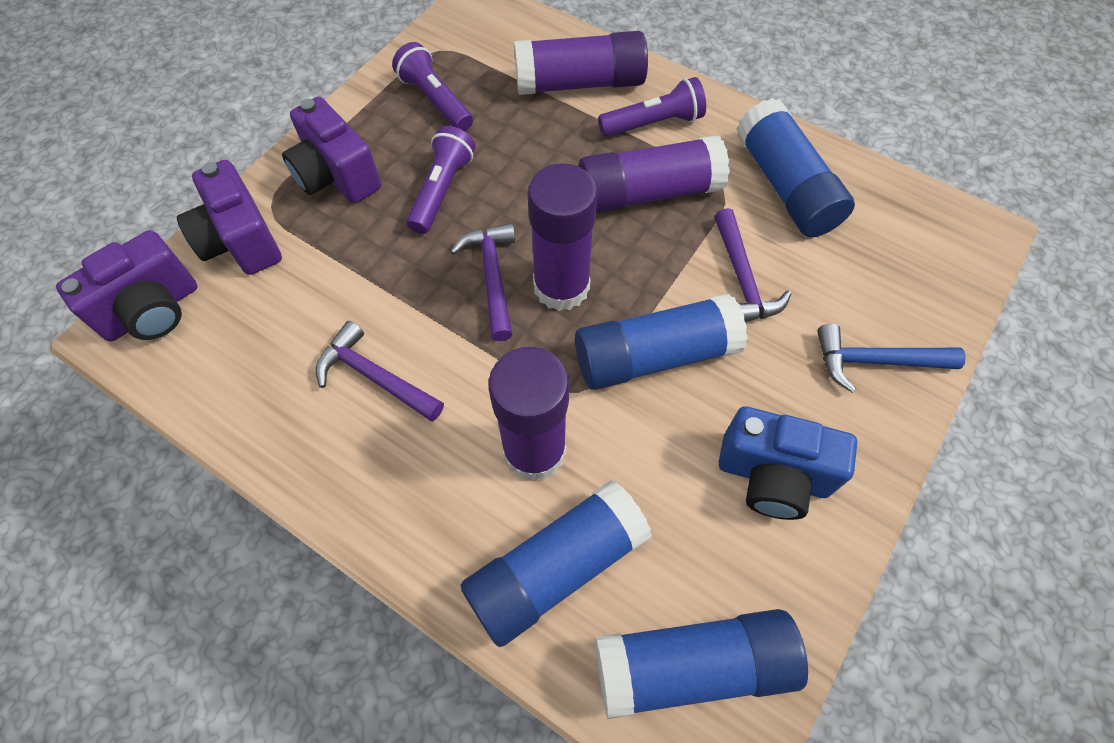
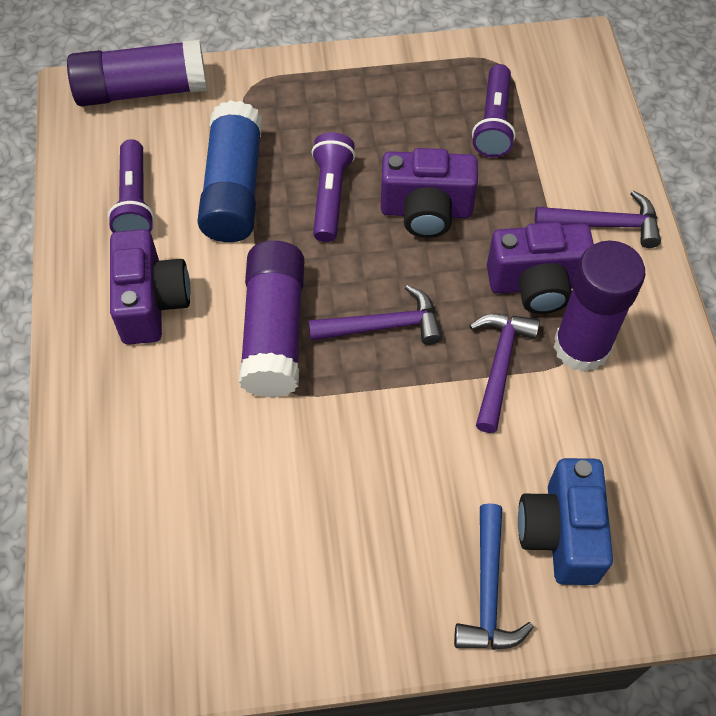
blue glue stick: [461,480,652,647] [575,294,748,390] [595,609,808,719] [736,98,855,237] = 4 -> [197,100,262,242] = 1
purple glue stick: [489,347,569,481] [514,31,648,95] [527,163,598,311] [578,135,730,213] = 4 -> [67,39,207,106] [239,241,304,397] [553,240,645,372] = 3

